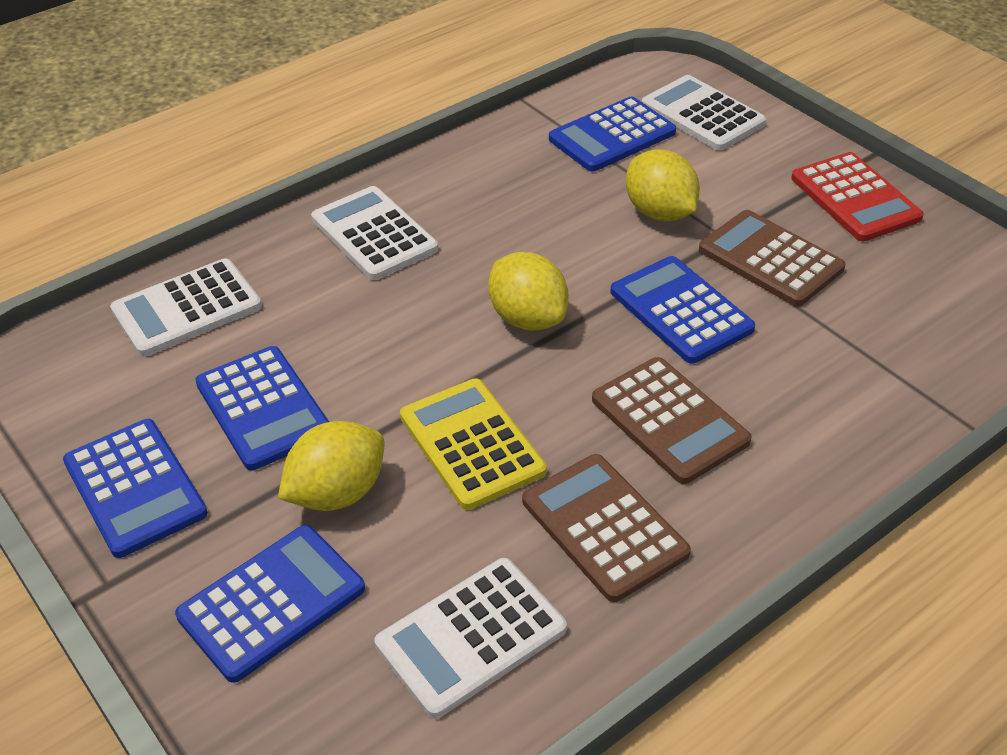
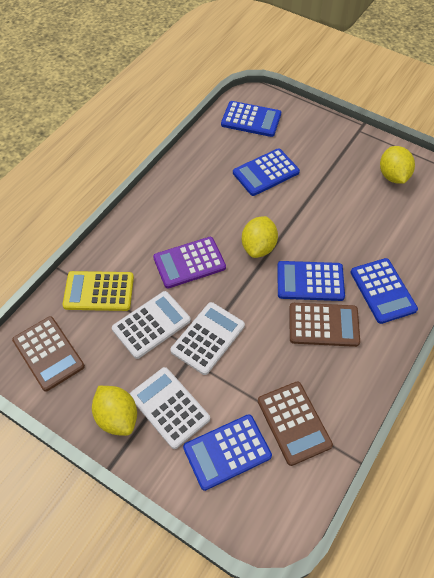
purple calculator: none = 0 -> [153,237,226,288] = 1
red calculator: [791,152,924,242] = 1 -> none = 0
white calculator: [110,258,262,357] [311,186,438,280] [375,558,567,719] [642,75,766,151] = 4 -> [112,291,191,359] [130,367,210,449] [170,302,245,375] = 3

